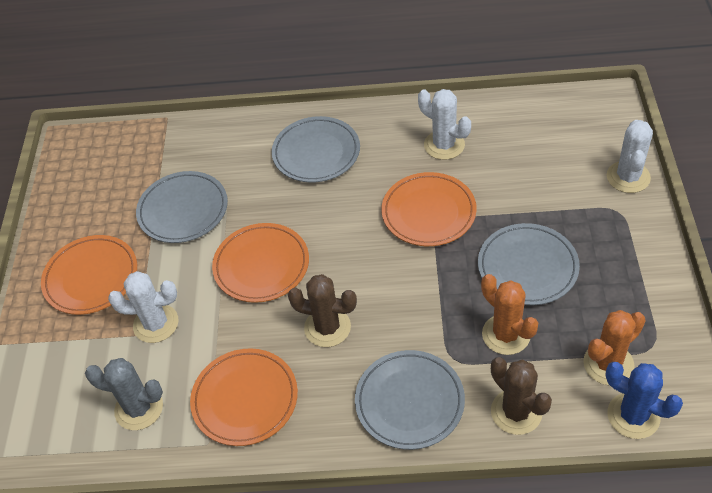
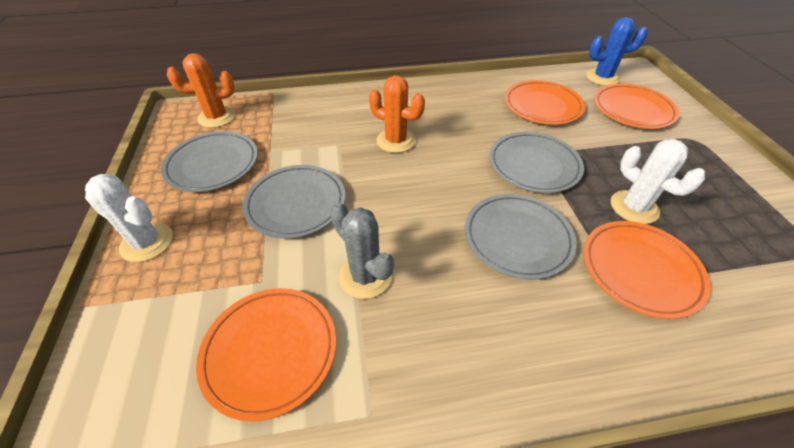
brown cactus: [288,274,357,347] [491,357,552,435] = 2 -> none = 0
white cactus: [108,271,178,343] [418,89,471,160] [607,120,653,193] = 3 -> [85,174,173,262] [611,139,705,224] = 2

